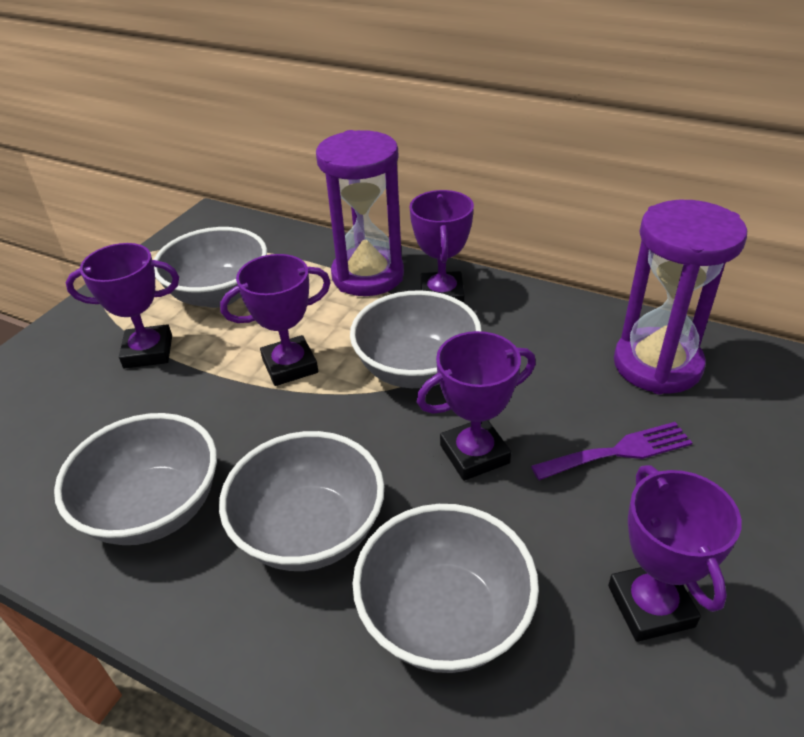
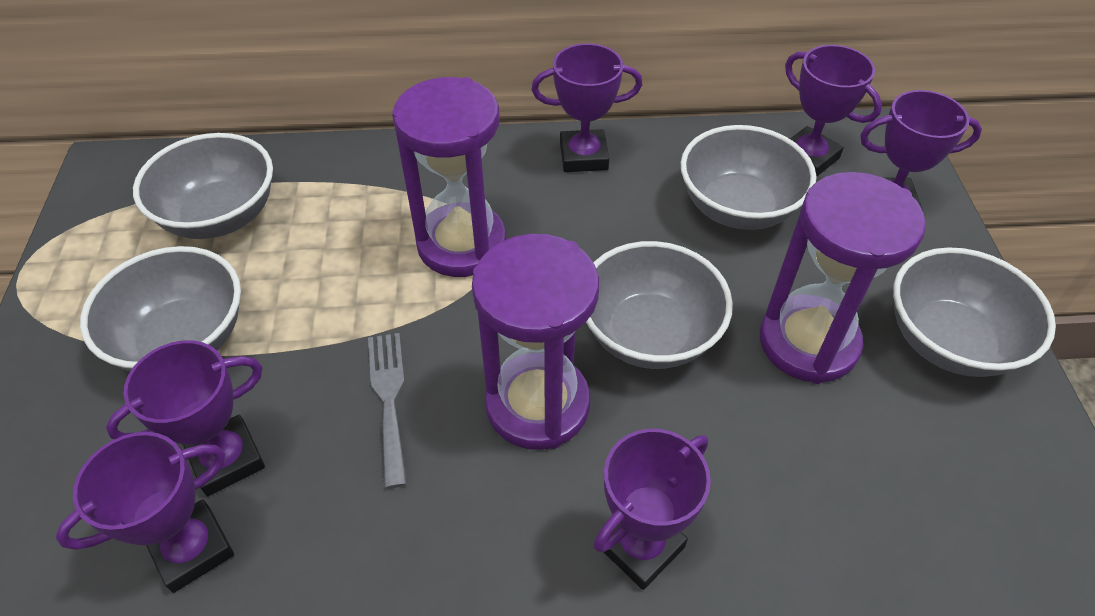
grey fork: none = 0 -> [368,333,407,488] = 1
purple fork: [531,422,692,480] = 1 -> none = 0
purple hourglass: [316,130,404,296] [614,200,747,394] = 2 -> [392,77,507,277] [472,234,599,450] [760,172,926,384] = 3
purple trophy: [66,243,179,369] [220,254,331,386] [410,190,474,303] [417,331,536,481] [608,465,742,642] = 5 -> [56,432,234,593] [106,340,265,496] [531,43,642,172] [593,429,711,590] [785,45,882,177] [860,90,982,211] = 6

